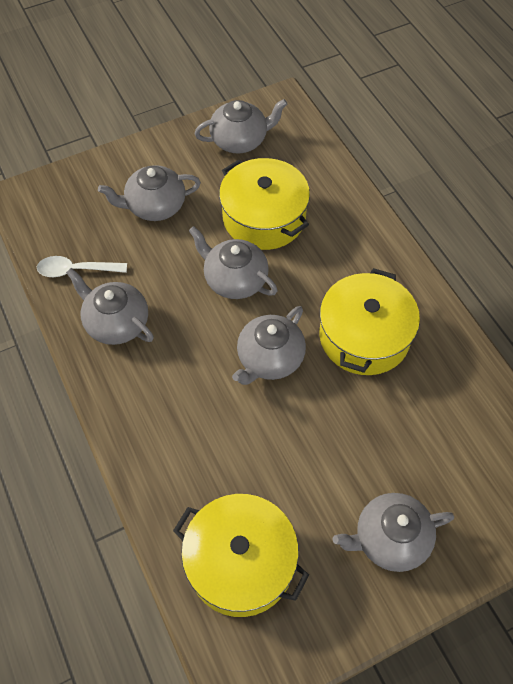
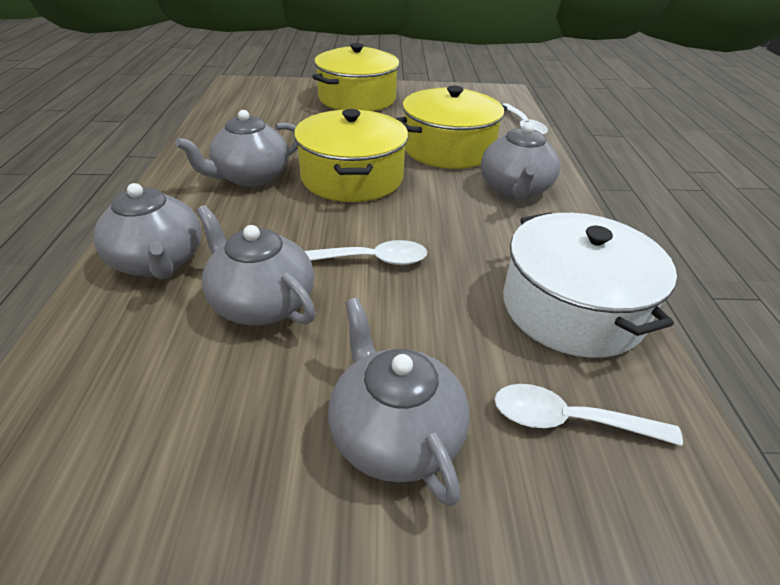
grey teapot: [66,268,154,345] [98,165,201,221] [189,226,277,299] [195,99,288,153] [232,306,306,385] [333,493,454,572] = 6 -> [94,183,202,279] [175,110,298,187] [196,205,315,325] [328,298,470,507] [481,123,560,199] = 5
white pot: none = 0 -> [503,212,677,358] = 1
white spoon: [37,256,127,277] = 1 -> [305,240,427,265] [495,384,683,446] [503,103,548,135] = 3

